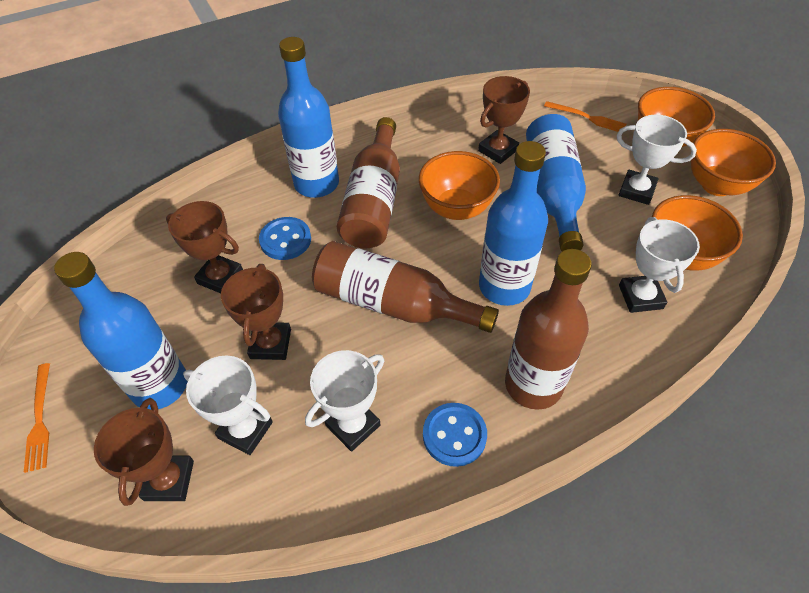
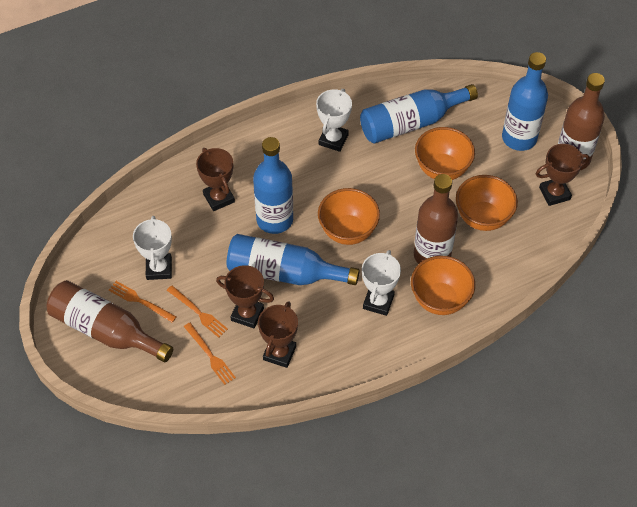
blue button: [259,217,311,260] [423,403,487,467] = 2 -> none = 0
orange fork: [24,363,50,473] [544,101,627,132] = 2 -> [109,281,176,323] [167,286,228,338] [184,322,236,385] = 3
white trophy: [183,355,273,455] [305,350,384,452] [617,115,697,205] [619,217,700,313] = 4 -> [133,216,172,280] [316,89,352,152] [362,250,401,316] = 3

